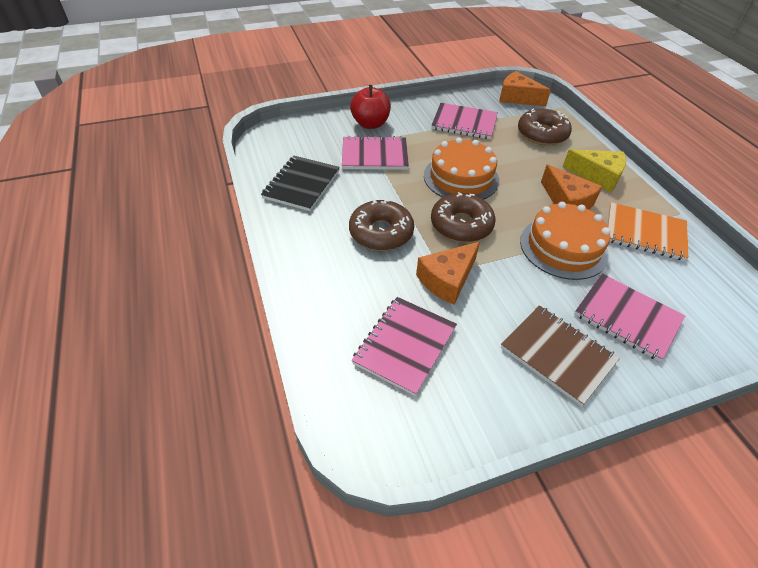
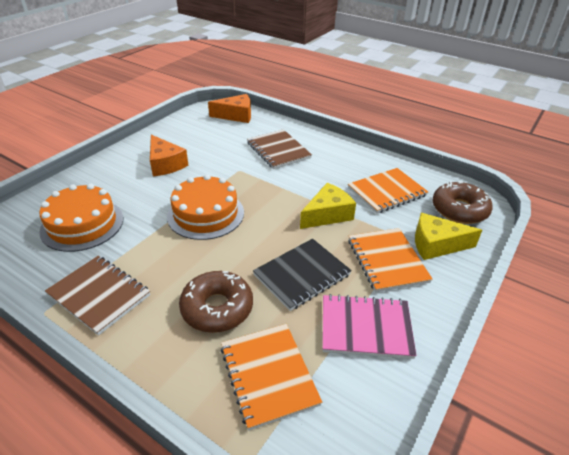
brown donut: [349,200,414,251] [431,192,496,242] [518,108,572,146] = 3 -> [179,271,253,333] [432,181,493,224] = 2
brown notebook: [501,305,620,406] = 1 -> [45,256,150,336] [247,129,312,169] = 2
orange cheese: [416,242,480,305] [499,71,551,106] [541,165,602,210] = 3 -> [150,135,188,177] [208,94,251,123] = 2
orange notebook: [607,202,689,261] = 1 -> [221,324,322,430] [348,168,428,214] [348,228,433,292] = 3
pink notebook: [342,136,409,170] [352,297,457,396] [431,103,498,139] [574,274,685,362] = 4 -> [322,294,417,359] = 1
red apple: [350,85,391,129] = 1 -> none = 0
yellow cheese: [563,149,626,192] = 1 -> [300,183,356,229] [415,213,482,260] = 2

